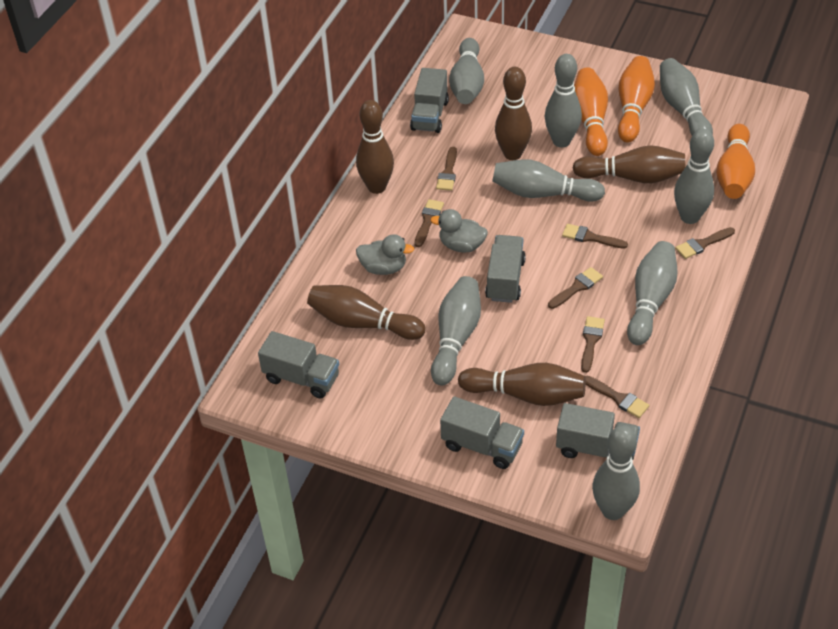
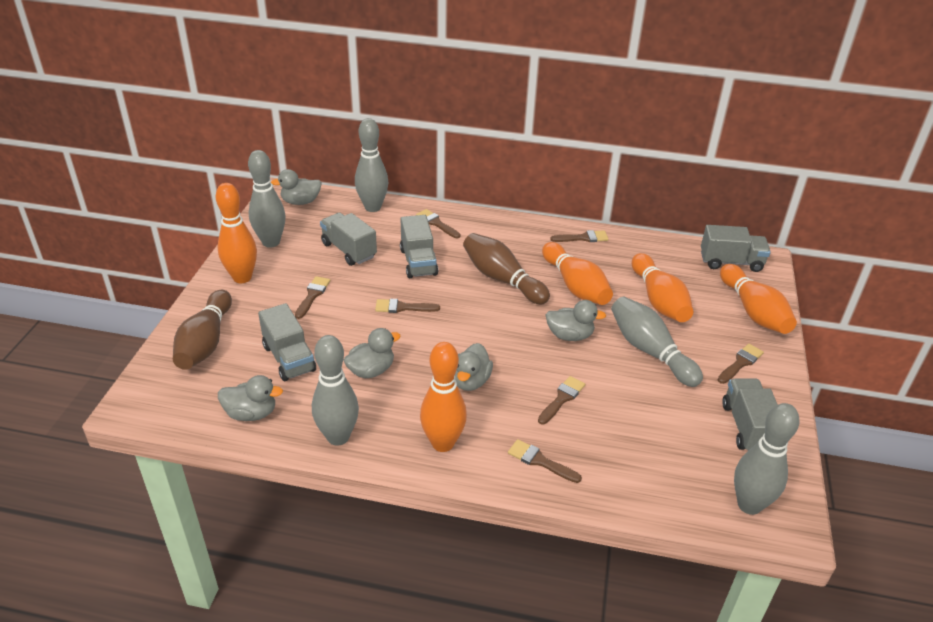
brown bowling pin: [307,285,426,340] [356,100,394,194] [458,363,586,406] [495,67,532,160] [573,145,685,183] = 5 -> [173,290,232,370] [463,233,550,305] = 2
grey bowling pin: [431,276,481,385] [449,38,484,104] [492,159,605,202] [545,54,582,147] [592,426,640,520] [627,241,678,345] [660,58,713,136] [674,129,714,224] = 8 -> [248,150,286,248] [312,335,359,446] [355,118,389,212] [611,297,703,387] [734,403,799,515] = 5
grey duck: [356,234,414,275] [430,209,488,253] = 2 -> [218,375,283,421] [271,169,322,205] [344,328,401,378] [455,343,493,391] [545,300,606,341] = 5
orange bowling pin: [574,67,608,156] [618,56,655,142] [716,124,755,199] = 3 -> [216,183,257,283] [420,342,467,452] [542,242,613,305] [632,253,693,322] [720,264,797,334] = 5

